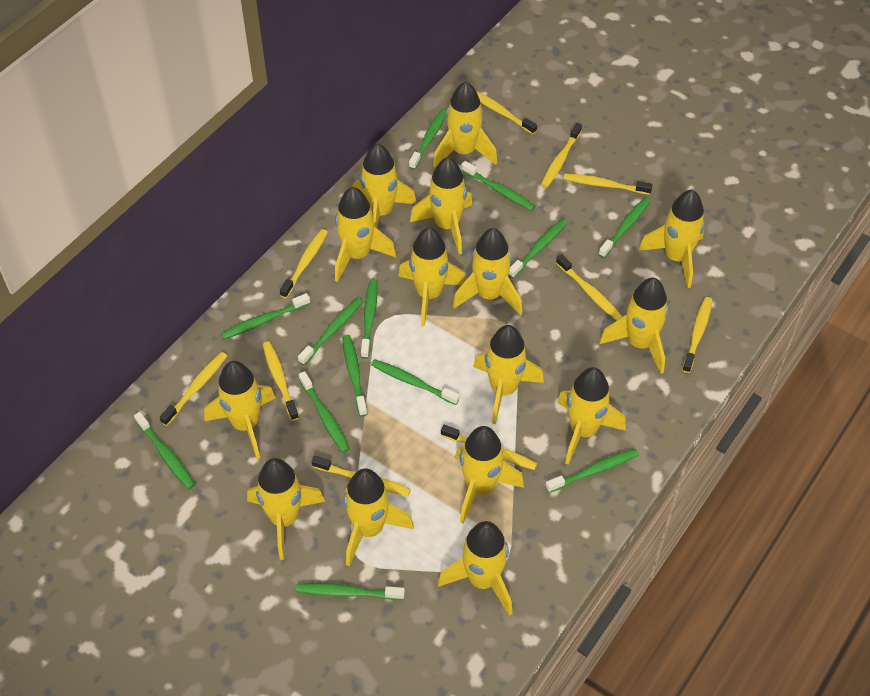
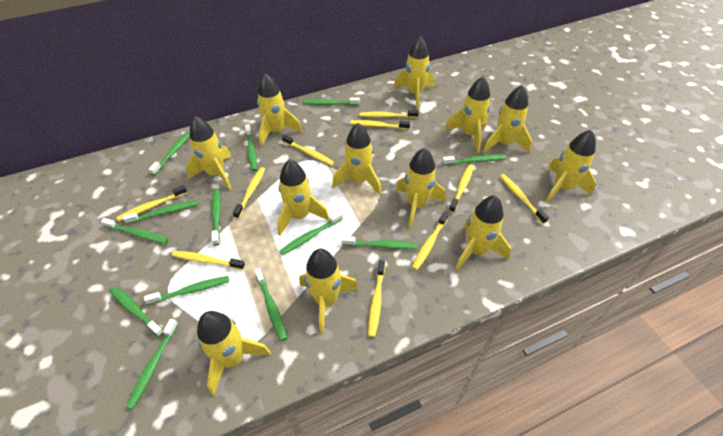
yellow rocket: [204,361,276,459] [247,458,325,560] [335,187,396,282] [344,468,414,566] [353,143,417,228] [398,228,466,327] [410,157,472,254] [433,81,498,168] [438,521,512,616] [453,228,523,316] [455,426,524,523] [473,325,544,424] [557,367,626,465] [599,278,669,374] [638,190,705,288] = 15 -> [186,116,232,190] [197,311,271,396] [257,73,302,147] [277,159,330,236] [299,249,359,333] [332,123,381,195] [394,36,434,109] [396,148,446,228] [444,77,491,152] [455,195,511,271] [483,85,532,153] [545,130,596,203] = 12

